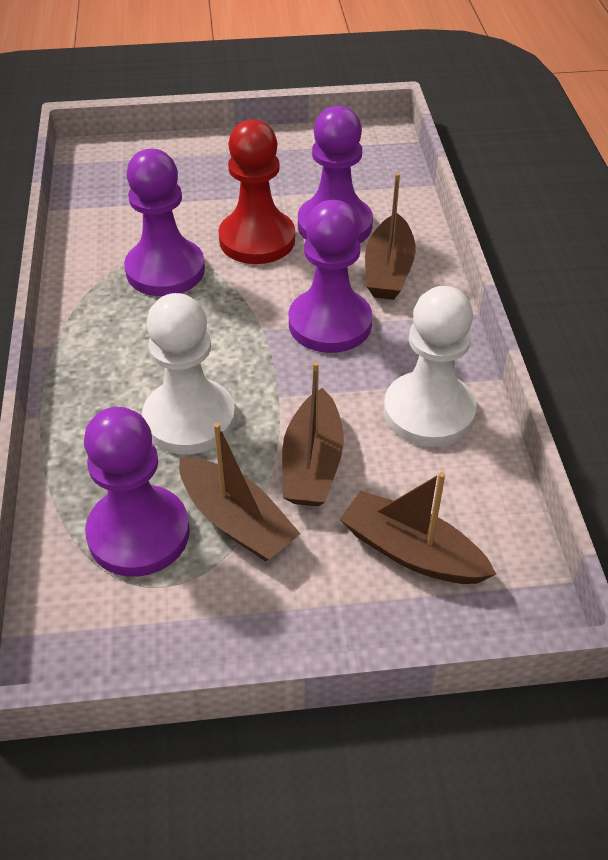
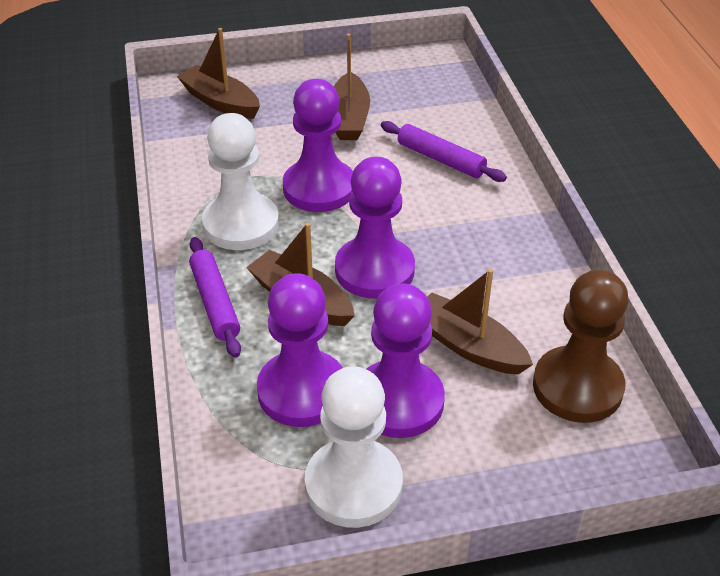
brown pawn: none = 0 -> [533,270,628,423] = 1
purple rolling pin: none = 0 -> [189,237,241,358] [381,121,507,182] = 2
red pawn: [218,119,295,264] = 1 -> none = 0

